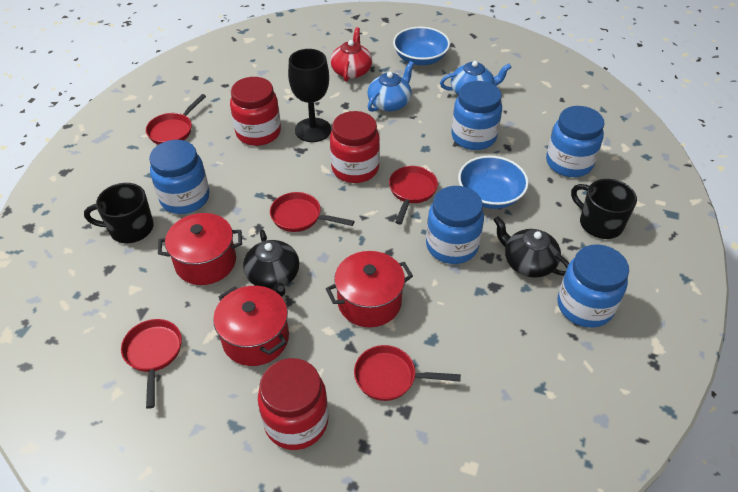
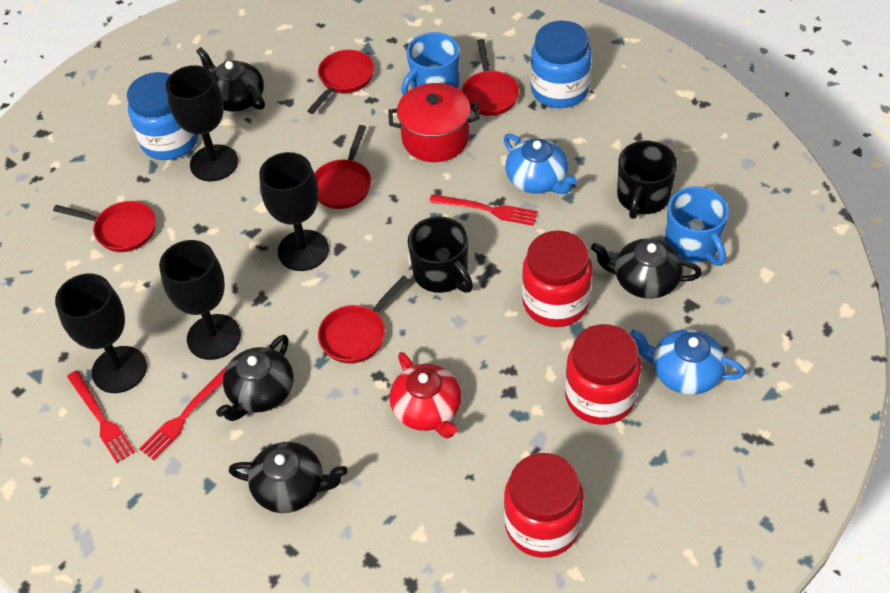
black goblet: [288,49,331,142] = 1 -> [55,274,147,393] [159,240,241,360] [166,65,238,181] [259,152,329,271] = 4
black teapot: [243,230,299,297] [494,216,569,278] = 2 -> [196,47,265,112] [216,335,294,421] [229,442,348,513] [591,238,702,299] = 4
blue bowl: [393,27,450,65] [458,156,529,209] = 2 -> none = 0
blue jar: [149,140,210,214] [426,186,484,264] [451,81,502,150] [546,106,604,177] [558,244,629,328] = 5 -> [127,72,198,160] [530,21,592,108] = 2
blue mug: none = 0 -> [401,32,460,95] [665,186,729,266] = 2
red fork: none = 0 -> [67,370,135,463] [139,366,227,460] [429,194,538,226] = 3
red pot: [158,213,242,285] [213,286,289,366] [326,251,413,327] = 3 -> [388,83,480,162] = 1

